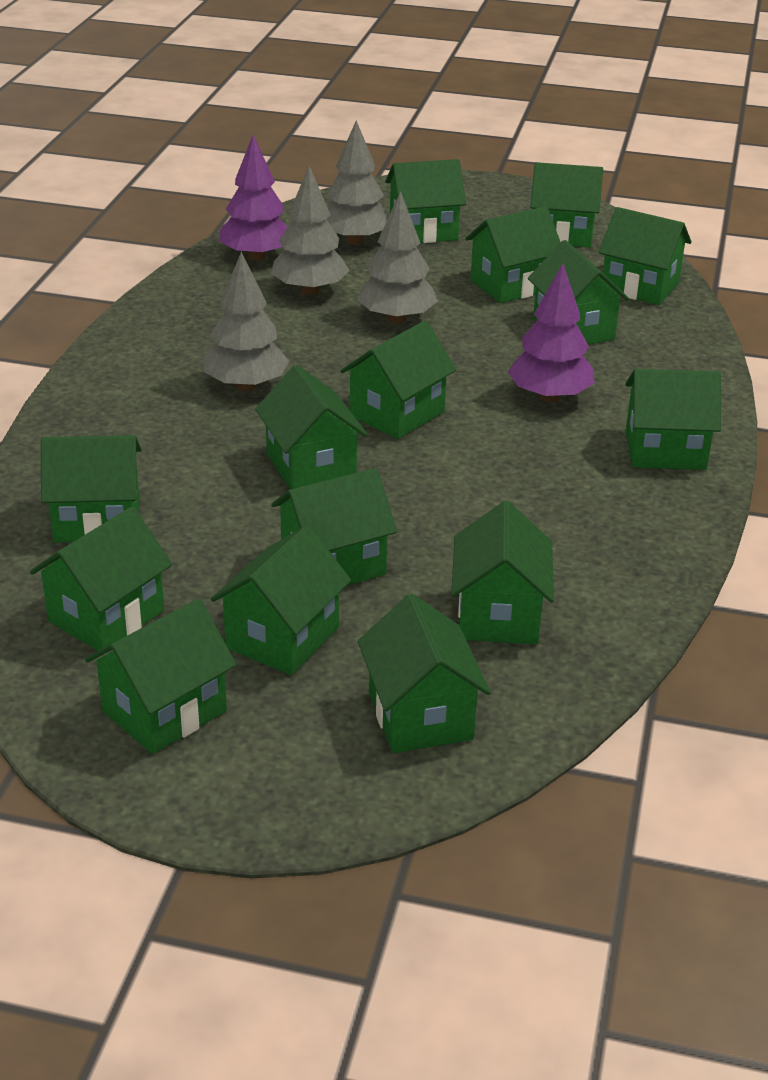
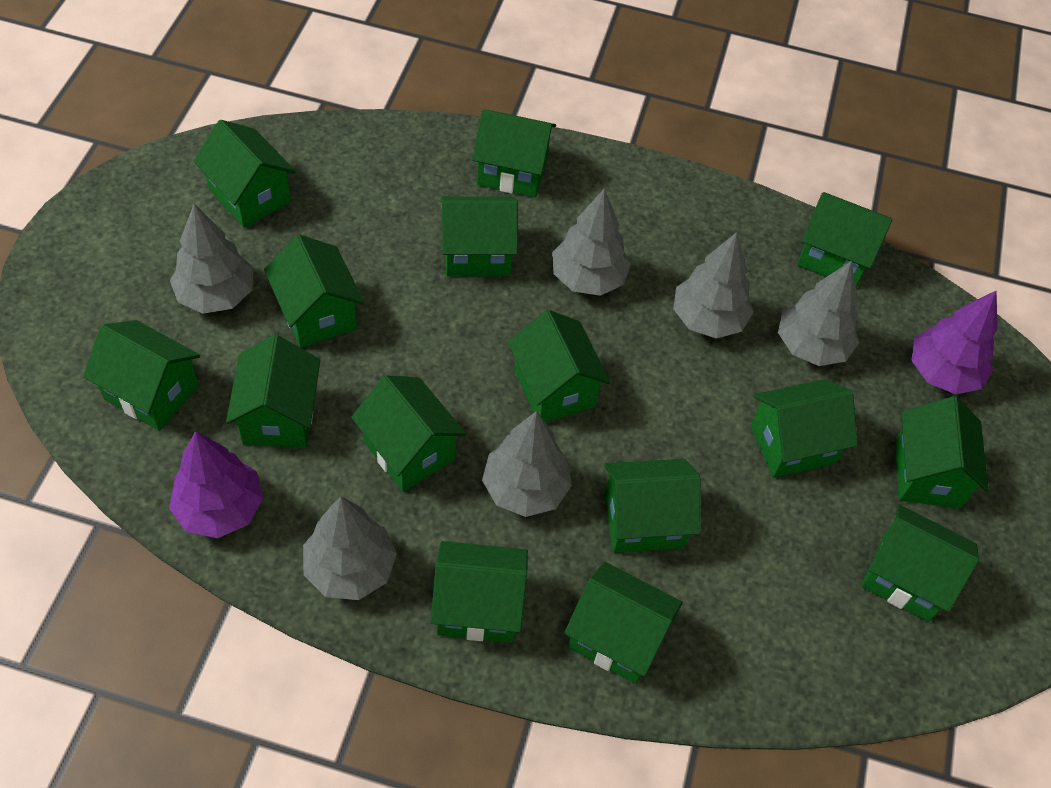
grey tree: [203,252,289,391] [271,166,350,295] [327,120,390,245] [357,191,438,324] = 4 -> [170,204,253,314] [303,496,397,600] [482,411,572,517] [552,189,631,296] [673,232,754,339] [778,261,859,366] = 6

